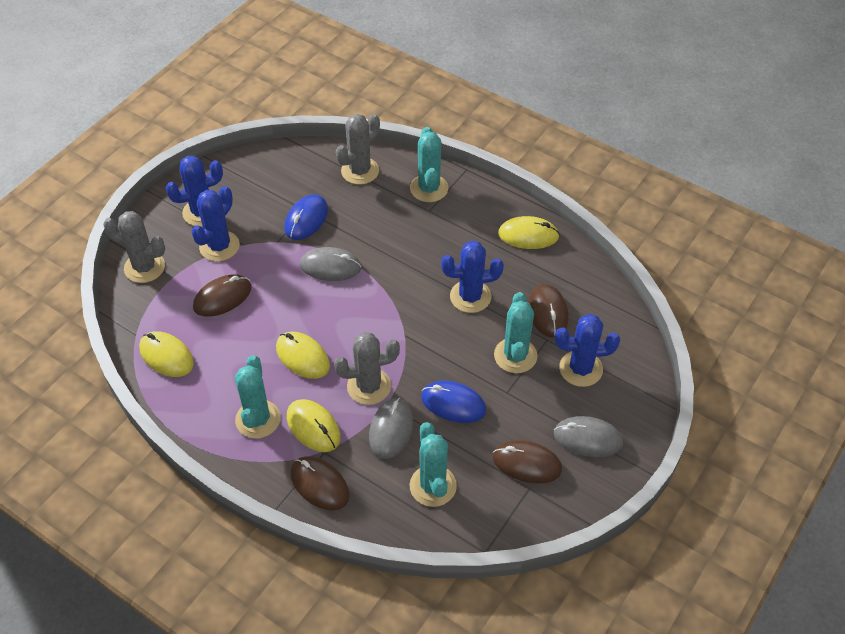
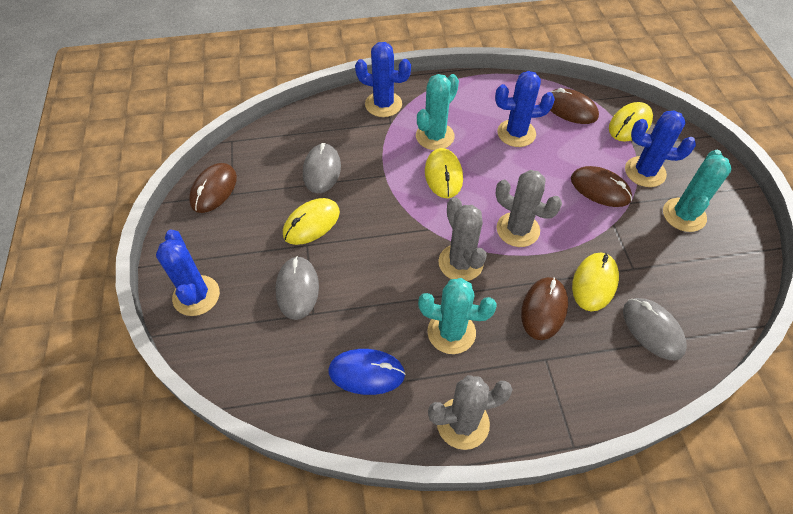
blue mouse: [284,194,328,240] [421,381,487,423] = 2 -> [328,349,405,395] = 1
turquoise cactus: [235,355,281,439] [409,422,457,507] [410,127,448,202] [494,292,537,373] = 4 -> [416,74,459,150] [418,278,497,354] [663,150,732,232] = 3

